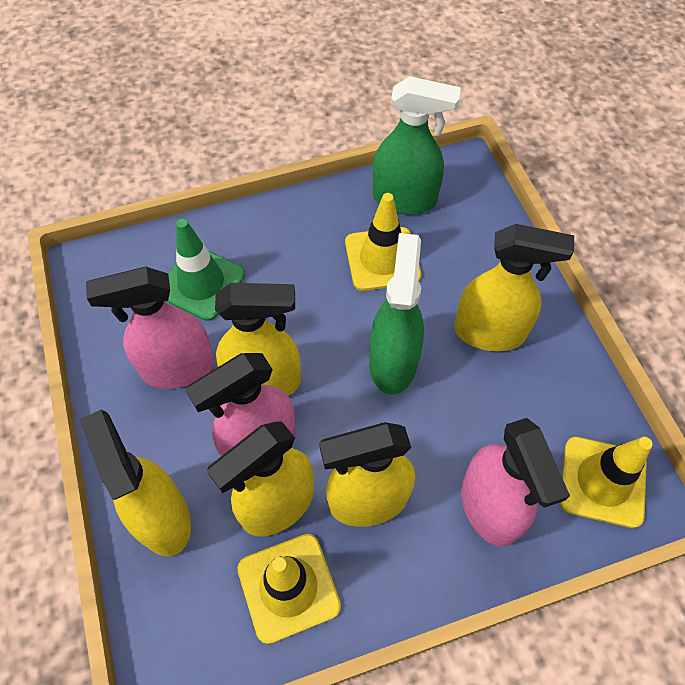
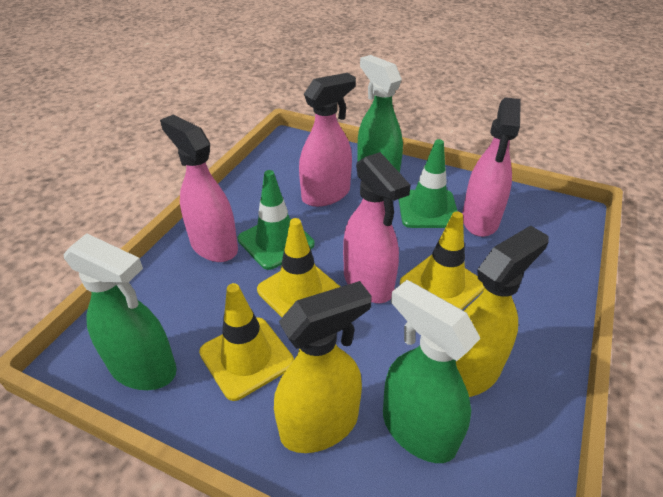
green spray bottle: [369,233,424,395] [373,76,461,214] = 2 -> [63,233,177,390] [357,55,403,173] [383,280,480,463] = 3
green traffic cone: [165,219,245,321] = 1 -> [238,170,315,270] [398,139,457,228] = 2
pink spray bottle: [86,267,215,389] [185,353,296,456] [461,418,570,547] = 3 -> [160,114,238,262] [299,73,356,207] [343,152,411,303] [462,97,521,237] = 4
yellow spray bottle: [79,410,191,556] [207,421,314,537] [215,283,301,396] [319,422,415,527] [454,224,574,351] = 5 -> [274,281,372,453] [456,226,549,397] = 2

